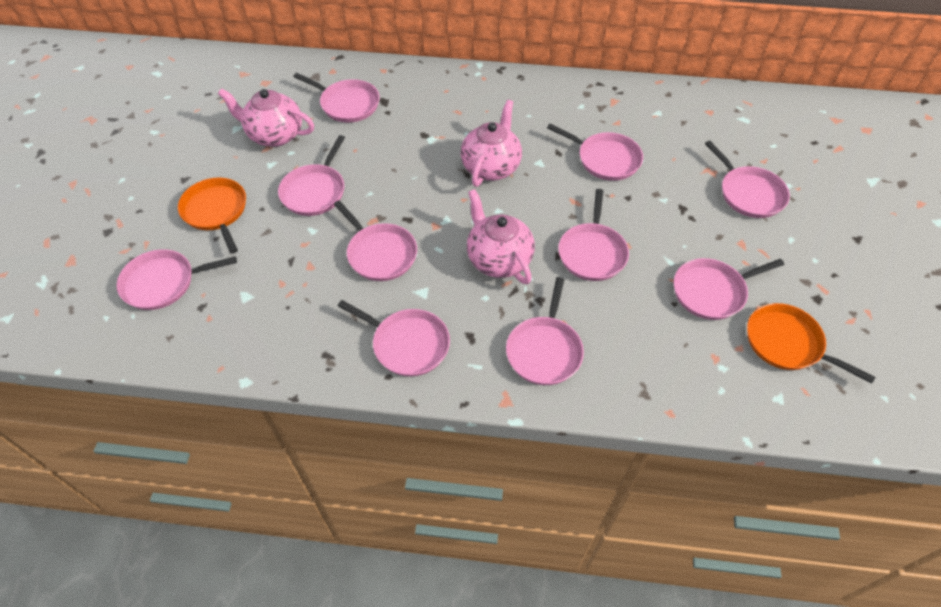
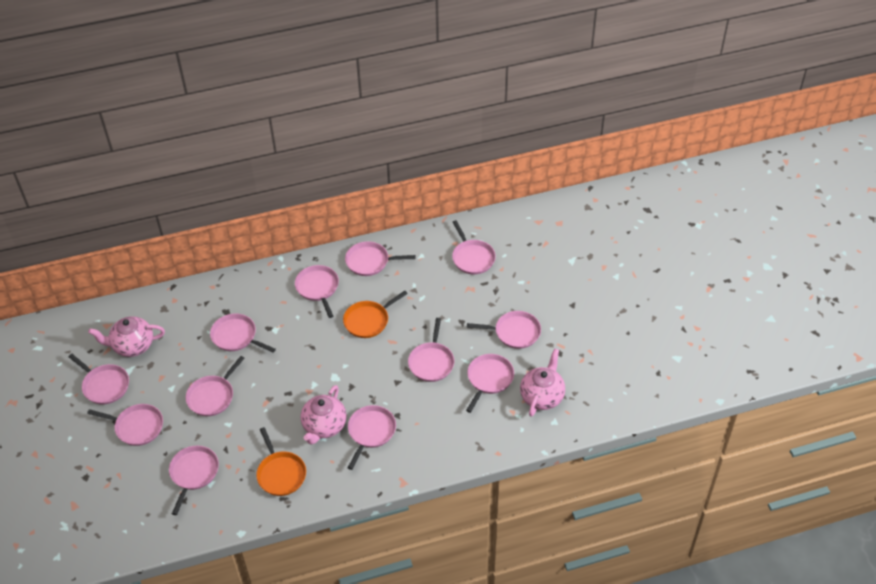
pink pan: [117,249,237,310] [278,135,345,216] [293,73,380,123] [333,200,417,281] [338,300,450,377] [506,277,584,385] [547,124,643,181] [558,189,629,281] [674,258,784,320] [705,141,790,218] = 10 -> [68,354,129,405] [87,404,163,446] [169,445,219,515] [185,356,245,416] [210,313,276,352] [295,265,339,318] [345,241,416,276] [348,405,396,470] [408,318,454,382] [452,220,496,274] [466,354,514,413] [467,311,541,349] = 12

